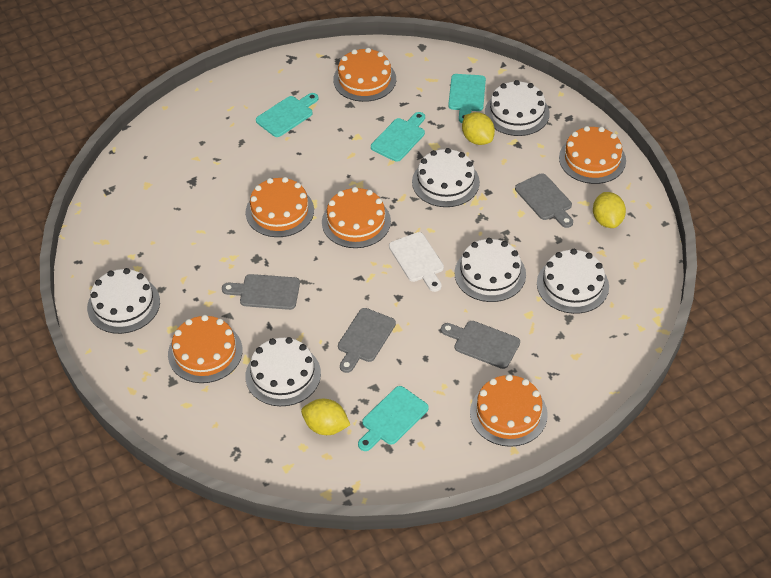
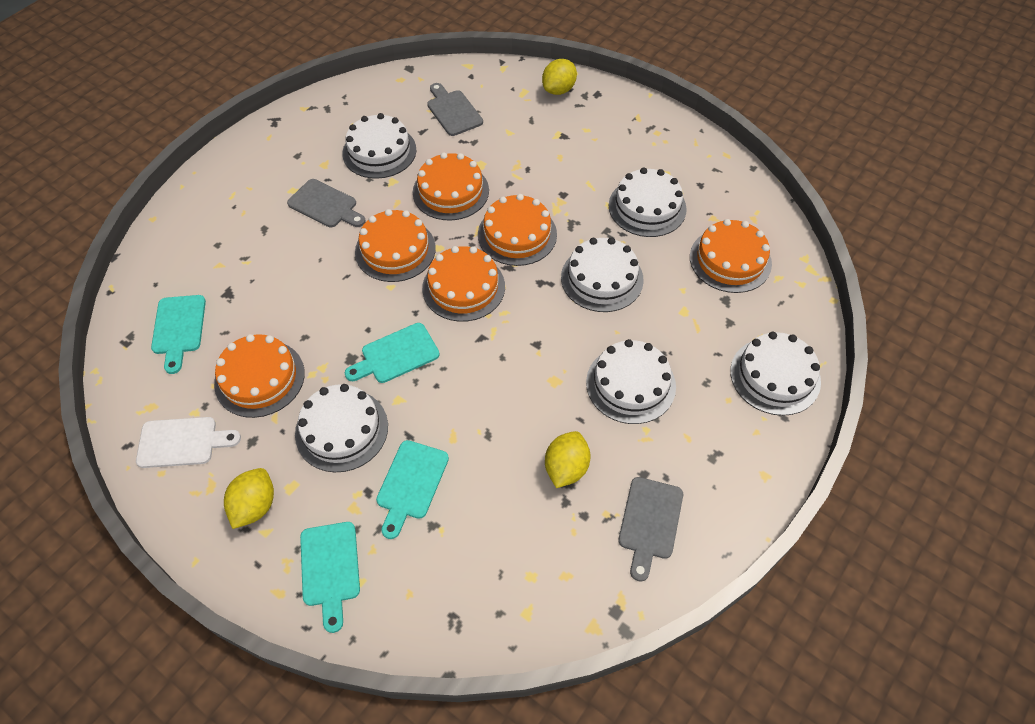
grey cutting board: [222,274,300,310] [338,308,396,373] [441,321,520,369] [515,173,573,228] = 4 -> [287,179,366,228] [427,83,483,136] [618,477,683,582] = 3

